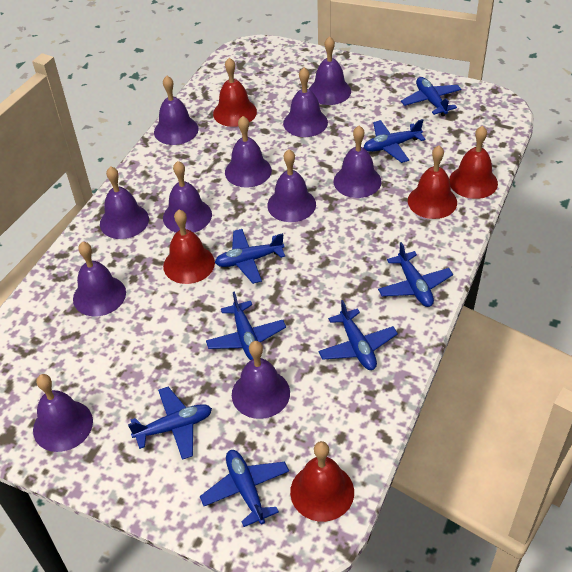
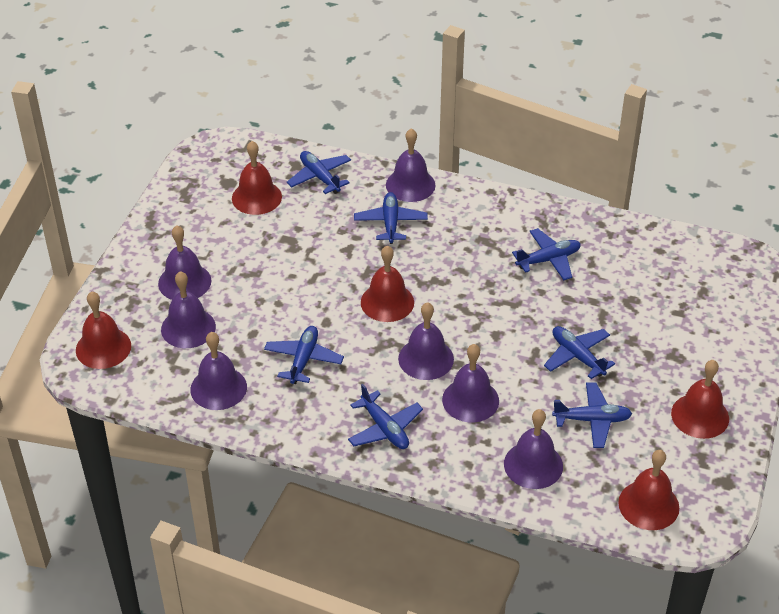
blue plane: [128,387,212,460] [200,450,289,527] [206,291,286,360] [215,229,285,284] [318,300,398,370] [364,119,425,163] [378,242,453,307] [401,77,461,116] = 8 -> [264,326,344,384] [287,151,351,194] [348,384,423,449] [354,192,428,244] [512,228,581,280] [544,326,615,379] [552,382,632,448] = 7
purple bell: [33,374,93,452] [73,242,126,316] [100,166,149,239] [154,76,199,145] [163,161,212,233] [225,116,272,188] [232,341,290,419] [267,149,316,222] [283,68,328,137] [309,36,351,105] [333,126,382,198] = 11 -> [158,225,211,300] [161,271,216,348] [190,332,247,410] [386,128,436,202] [398,302,454,380] [442,344,499,422] [504,409,563,489] = 7

